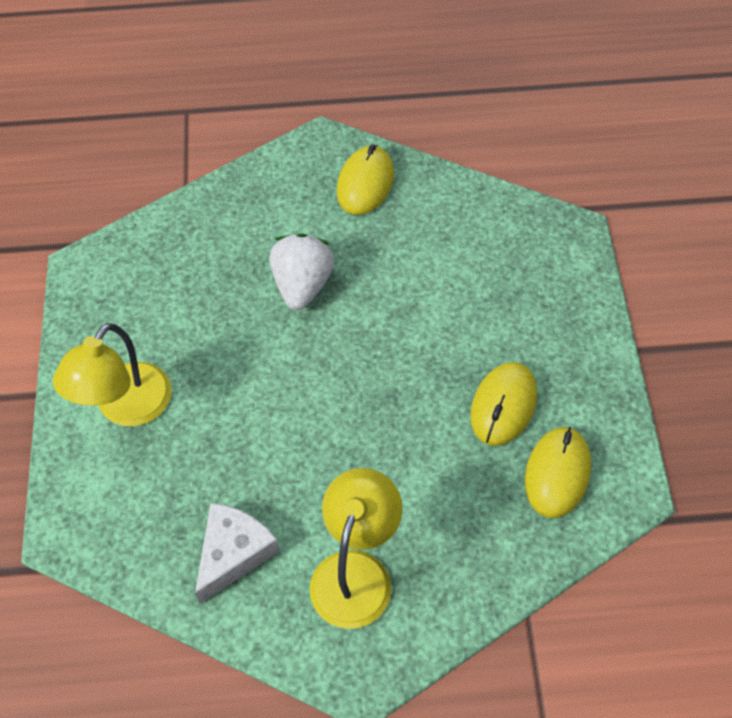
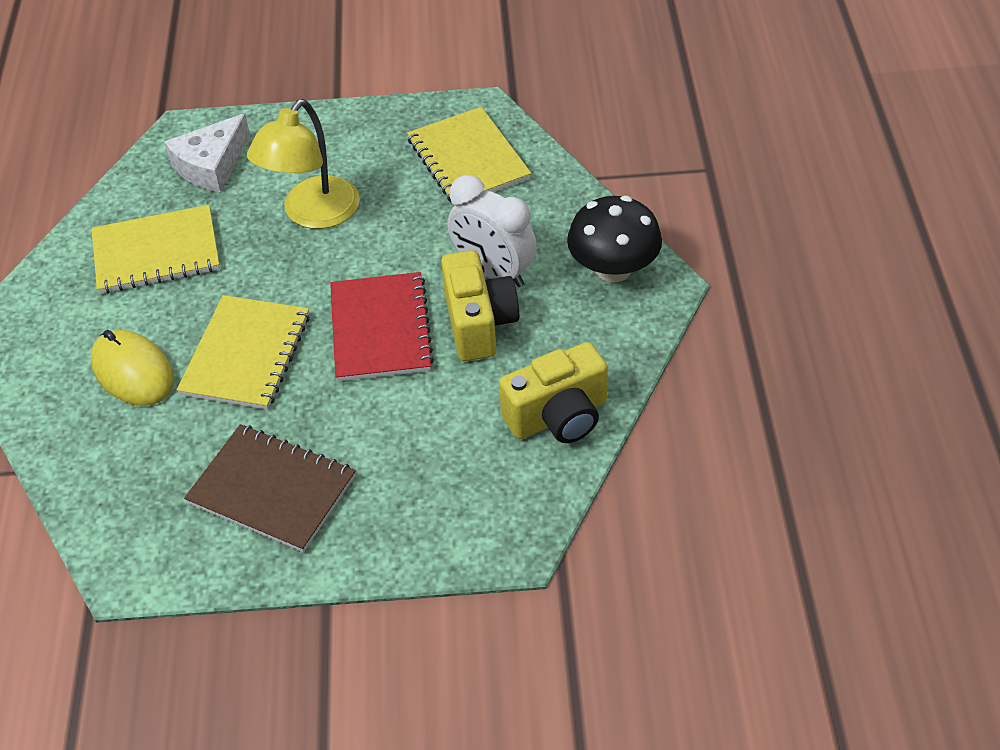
black mushroom: none = 0 -> [567,196,662,282] = 1
brown notebook: none = 0 -> [184,424,356,552] = 1
red notebook: none = 0 -> [330,272,434,381] = 1
white clock: none = 0 -> [447,175,537,287] = 1
white strawberry: [269,234,334,310] = 1 -> none = 0
yellow camera: none = 0 -> [441,250,519,361] [499,342,608,443] = 2
yellow lamp: [53,323,172,426] [310,468,403,629] = 2 -> [247,99,360,229] = 1
yellow mouse: [337,145,394,215] [470,362,537,446] [525,427,591,518] = 3 -> [90,330,174,406] = 1
yellow notebook: none = 0 -> [91,205,220,294] [177,295,310,410] [407,107,531,206] = 3

